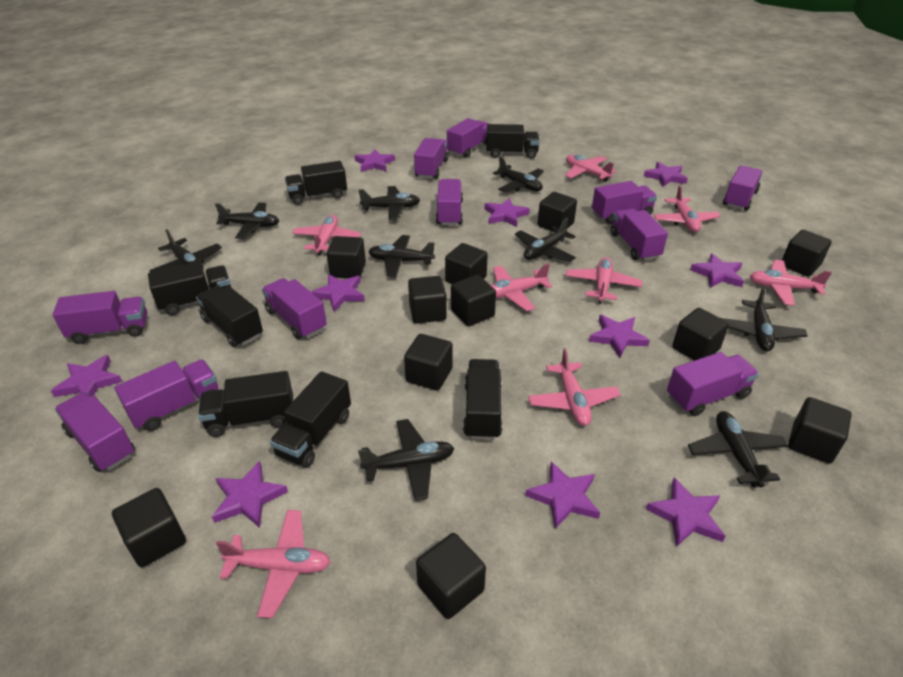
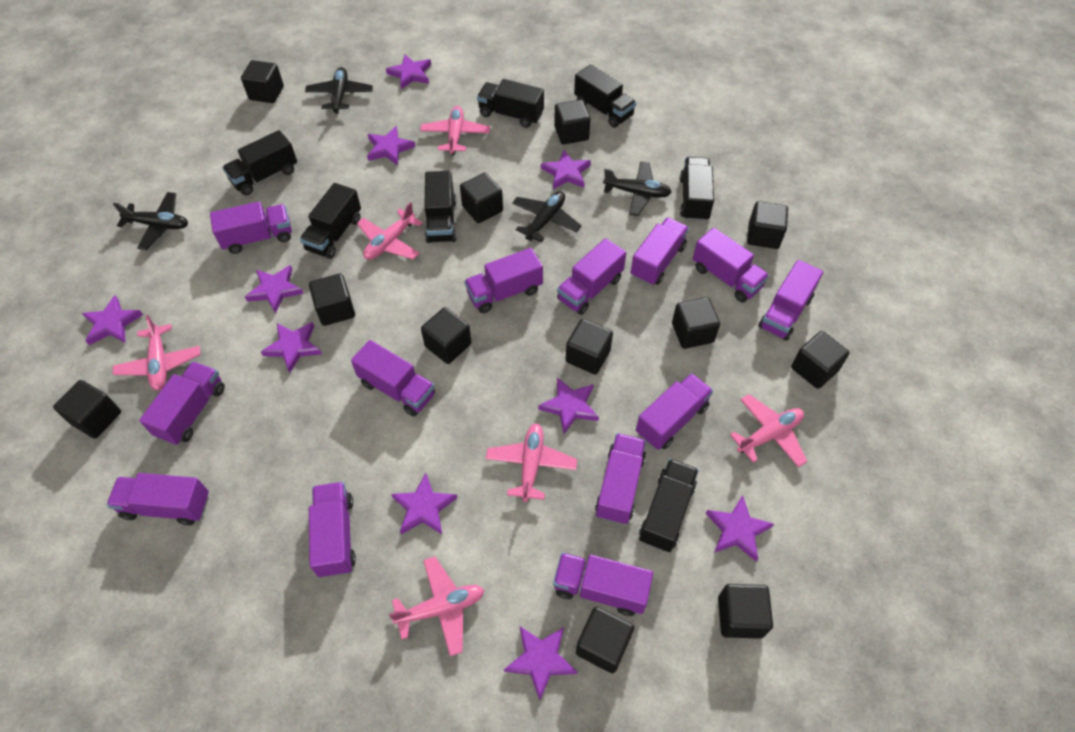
black cube: [112,488,186,567] [327,236,366,278] [404,334,453,391] [408,276,447,323] [416,533,486,619] [445,243,488,284] [451,275,496,326] [538,192,577,232] [672,308,729,360] [782,230,832,276] [788,397,852,464] = 11 -> [53,380,121,438] [241,60,284,103] [309,273,355,326] [421,307,472,364] [460,172,503,223] [554,100,590,144] [566,319,613,374] [576,607,634,673] [672,297,720,349] [718,584,773,639] [747,201,788,249] [791,331,850,389] = 12
black plane: [149,229,222,272] [215,203,279,239] [358,186,420,220] [358,419,454,501] [368,235,435,277] [493,156,544,192] [515,217,576,262] [688,411,789,487] [721,287,807,351] = 9 -> [113,192,188,250] [305,67,373,114] [512,191,581,242] [603,161,671,216] = 4
pink plane: [216,510,331,618] [292,215,361,256] [491,264,552,311] [528,348,621,426] [565,155,616,182] [566,257,642,304] [654,185,721,232] [750,260,832,306] = 8 -> [113,315,201,390] [357,202,423,260] [389,556,484,656] [420,106,490,155] [486,423,577,502] [730,394,807,468] = 6
purple truck: [53,291,147,344] [55,392,135,472] [114,359,218,431] [262,278,327,339] [414,138,449,179] [436,179,463,225] [447,118,489,158] [592,181,657,224] [611,208,668,261] [667,352,759,416] [723,165,763,211] = 11 -> [107,473,209,525] [139,361,225,445] [210,201,292,254] [309,482,356,577] [351,340,435,416] [464,248,543,313] [553,552,653,616] [557,238,626,315] [595,433,646,524] [630,217,689,286] [636,373,713,450] [693,228,769,303] [758,260,823,341] = 13

